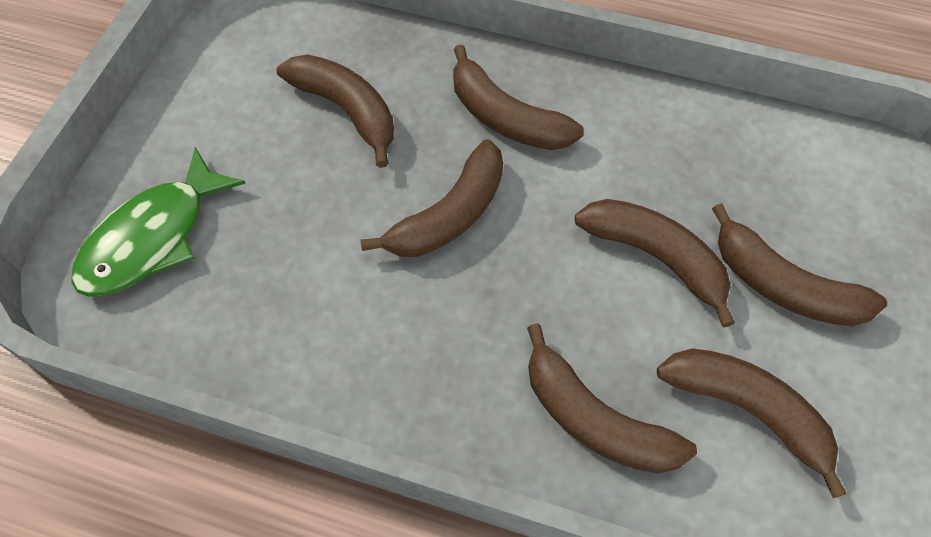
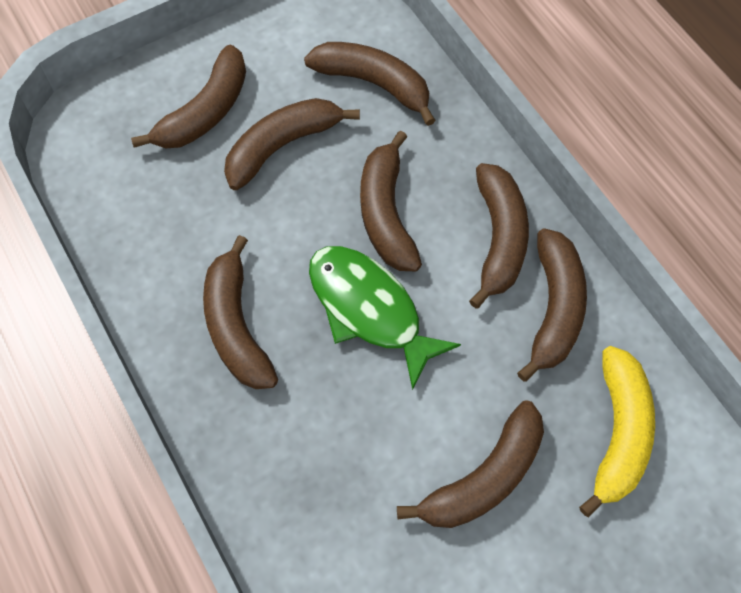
brown banana: [277,55,394,168] [361,139,503,257] [453,45,584,150] [527,323,697,473] [575,199,735,328] [657,348,847,498] [712,203,887,326] = 7 -> [131,44,246,148] [203,235,278,389] [224,98,360,190] [304,42,436,126] [360,131,422,271] [397,401,544,528] [469,163,529,309] [517,228,587,382] = 8
yellow banana: none = 0 -> [579,346,655,517] = 1

